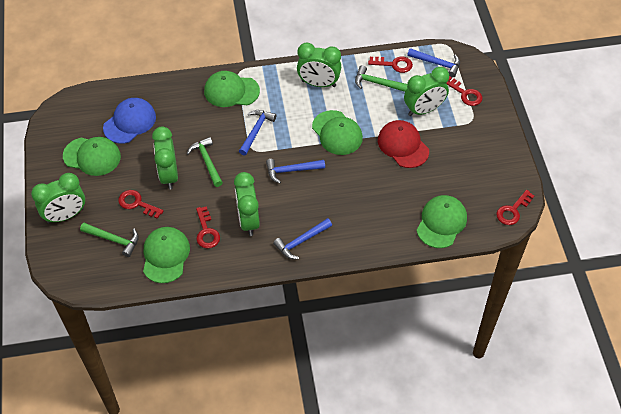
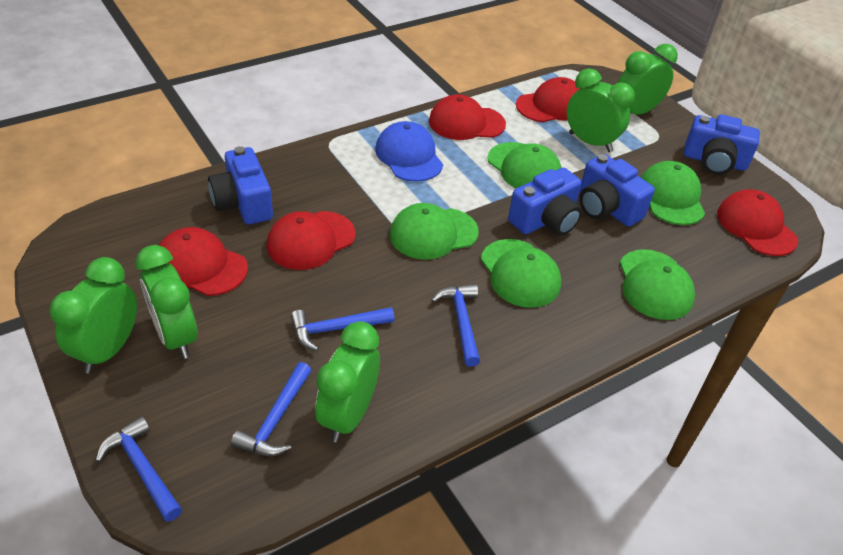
blue camera: none = 0 -> [208,146,273,224] [508,168,582,236] [580,154,655,227] [684,114,760,175] = 4
green hammer: [80,223,139,257] [187,137,223,187] [355,65,408,92] = 3 -> none = 0
red cap: [378,120,429,168] = 1 -> [158,227,248,296] [266,211,356,270] [429,94,506,140] [516,77,580,122] [717,189,798,256] = 5
red key: [118,190,163,219] [196,206,220,249] [368,56,413,73] [446,76,483,106] [496,190,535,225] = 5 -> none = 0

